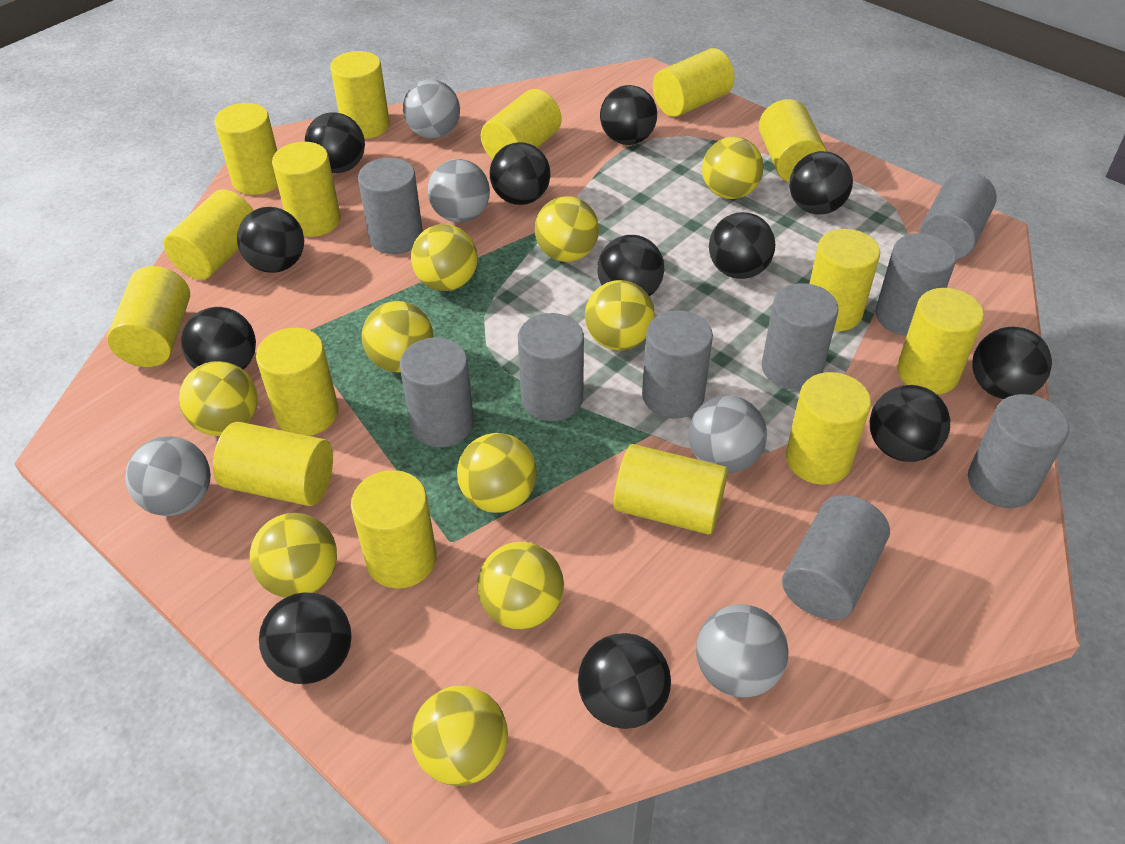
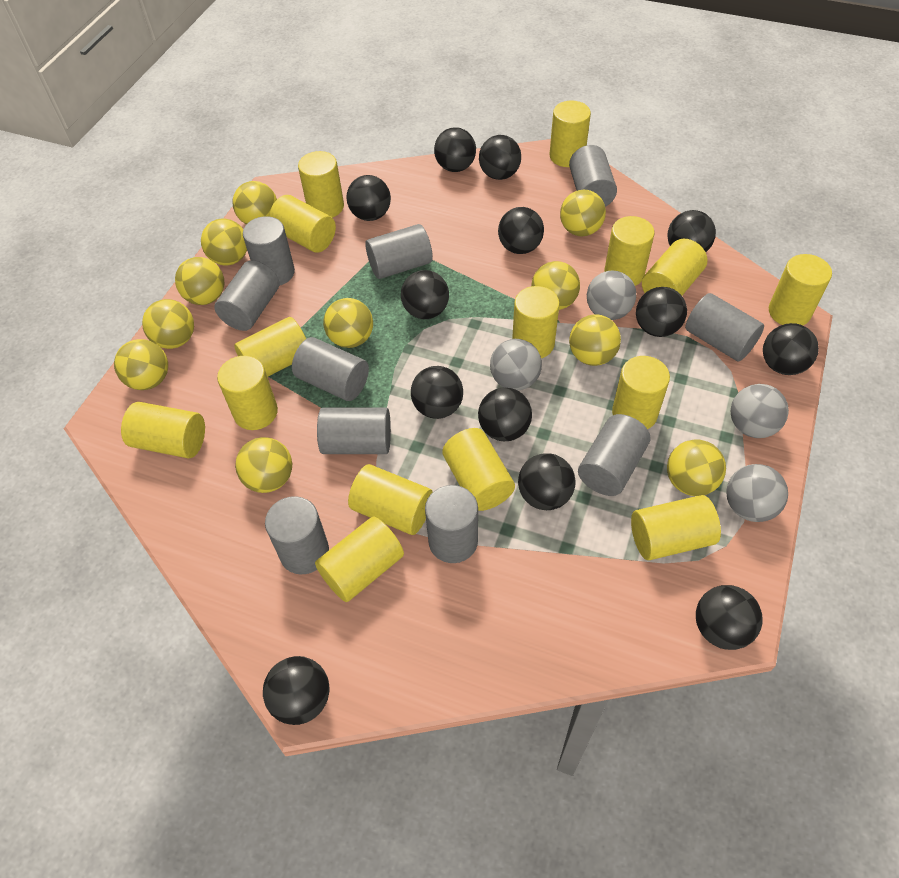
black ball: [181,307,256,370] [237,207,304,273] [259,592,352,684] [305,112,365,173] [489,142,551,205] [578,633,671,729] [597,235,664,296] [600,85,657,145] [709,212,775,279] [789,151,853,214] [870,385,950,462] [972,327,1052,399] = 12 -> [263,656,330,725] [346,175,391,221] [401,270,449,319] [411,366,463,419] [434,127,476,172] [478,388,532,441] [479,135,521,180] [498,207,544,254] [518,453,576,510] [636,287,687,337] [667,210,716,252] [696,585,762,650] [763,323,819,375] = 13
grey ball: [125,436,211,516] [403,79,460,139] [428,159,490,223] [689,396,767,473] [696,604,789,698] = 5 -> [490,339,542,391] [587,271,636,320] [726,464,788,522] [730,384,789,438] = 4
grey cylinder: [358,158,423,254] [400,338,474,447] [518,313,584,421] [642,310,713,419] [762,283,839,390] [782,495,890,620] [875,233,956,336] [919,172,997,260] [968,394,1069,508] = 9 -> [214,260,279,331] [243,216,295,286] [265,496,329,574] [292,337,369,401] [317,407,391,454] [365,224,433,279] [425,485,478,563] [569,145,617,207] [578,414,650,496] [685,293,764,362] = 10
yellow ball: [179,361,258,436] [250,513,337,598] [362,301,434,372] [411,224,478,291] [411,686,508,786] [457,433,537,513] [477,542,564,630] [535,197,599,262] [585,280,655,350] [702,137,764,199] = 10 -> [114,339,168,390] [142,299,194,349] [175,257,224,305] [201,219,247,265] [232,181,277,224] [235,437,292,493] [323,298,373,348] [531,261,580,310] [560,190,606,236] [569,314,621,366] [667,440,726,496] = 11

